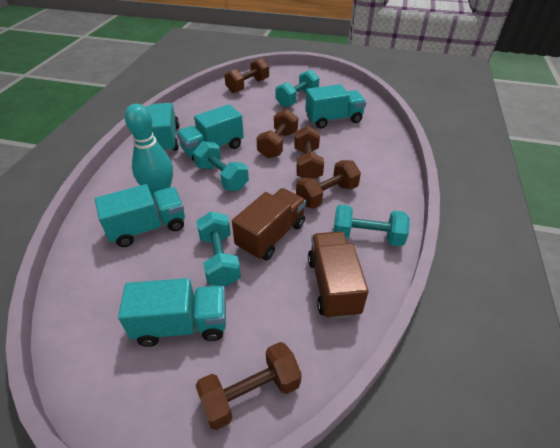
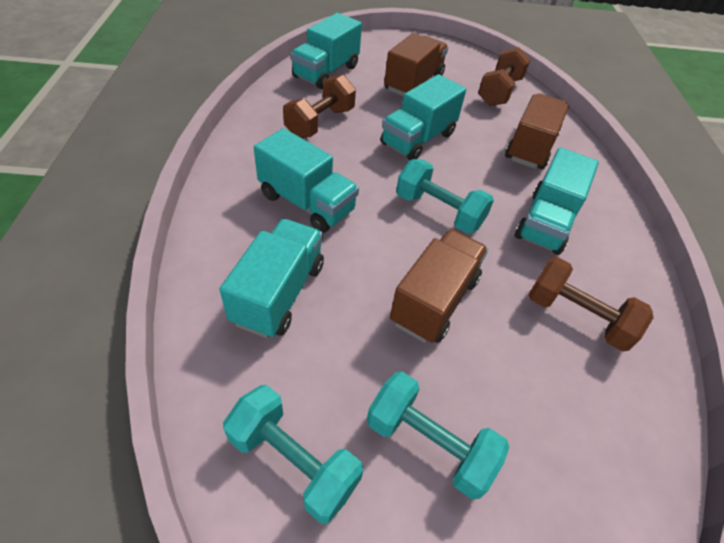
brown dumbbell: [195,342,302,430] [224,58,269,93] [256,109,298,158] [294,126,324,179] [296,160,361,209] = 5 -> [283,75,356,138] [478,47,530,106] [529,257,653,352] = 3
brown truck: [232,188,306,261] [308,231,369,319] = 2 -> [384,33,448,96] [390,229,488,343] [505,93,569,170] = 3
turquoise bowling pin: [125,104,173,198] = 1 -> none = 0
turquoise dumbbell: [193,141,249,191] [197,211,241,287] [276,70,319,107] [333,205,410,246] = 4 -> [223,385,363,524] [367,371,510,500] [396,159,494,234] = 3

